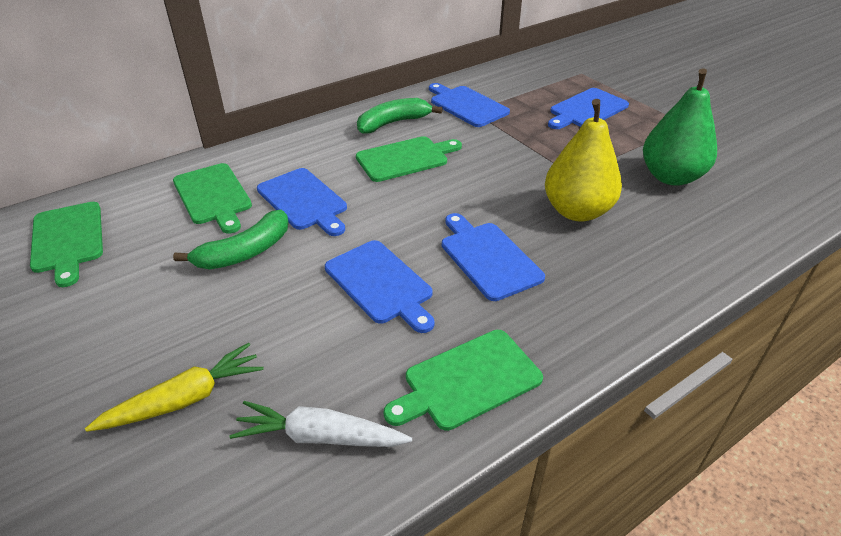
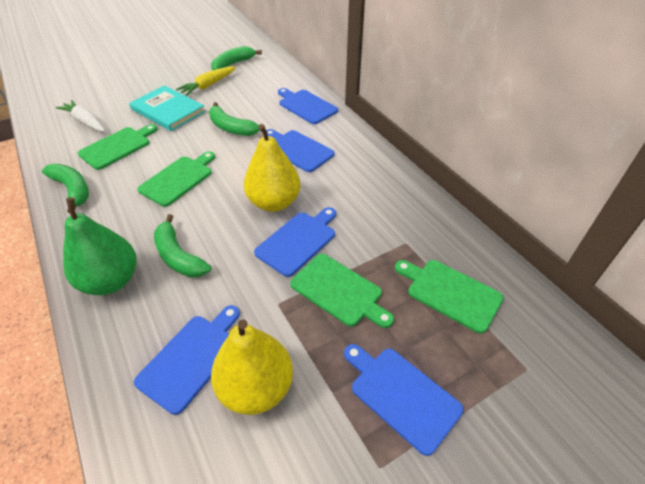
green banana: [173,210,288,269] [357,98,442,134] = 2 -> [42,164,89,213] [154,214,211,278] [209,102,260,136] [211,46,262,70] = 4
turquoise book: none = 0 -> [129,86,206,131] = 1
yellow pear: [545,99,622,222] = 1 -> [211,319,293,415] [244,124,301,212] = 2

